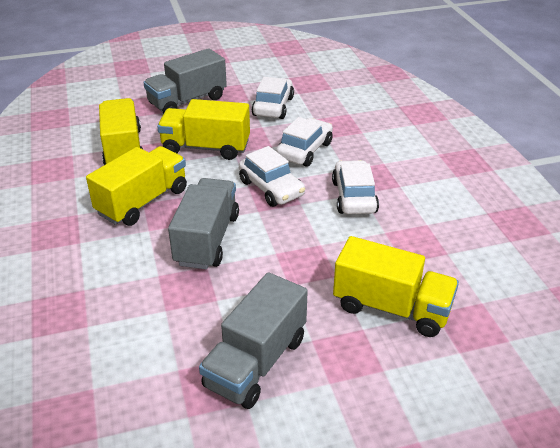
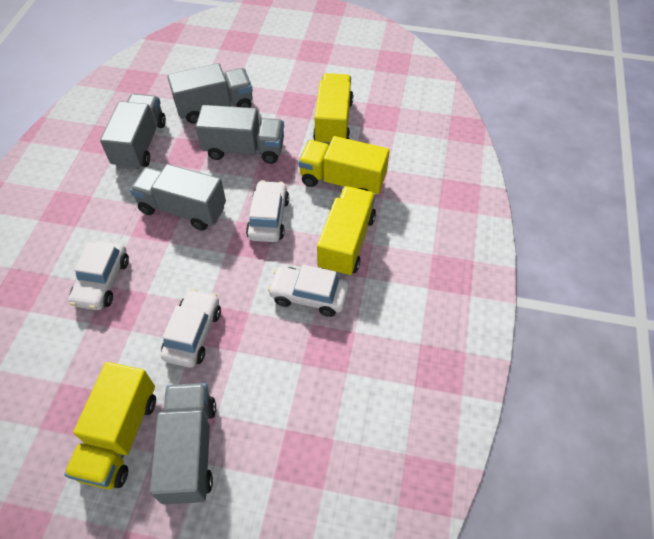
grey truck: [143,48,227,114] [168,178,239,269] [199,272,308,409] = 3 -> [100,94,166,170] [130,164,226,231] [150,383,216,504] [167,63,253,124] [196,105,284,164] = 5

